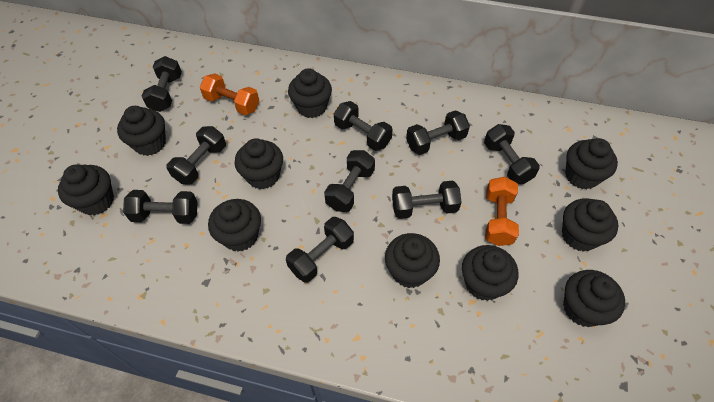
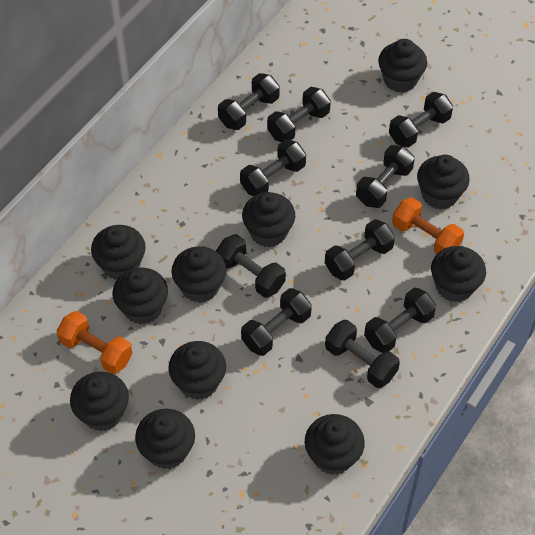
black cupcake: [58,164,114,215] [117,106,166,156] [208,199,261,252] [235,138,283,189] [288,68,332,118] [385,233,440,288] [462,245,518,301] [562,198,618,252] [563,270,625,327] [565,138,618,190] = 10 -> [70,372,129,431] [91,225,146,280] [112,268,168,325] [135,409,195,469] [168,341,226,400] [171,246,227,303] [242,192,295,247] [305,414,365,475] [378,39,427,93] [417,155,470,209] [431,246,486,302] = 11
black dumbbell: [123,190,198,224] [141,56,182,112] [167,126,226,185] [286,217,354,283] [324,150,375,212] [334,101,393,151] [392,181,461,219] [406,110,470,155] [484,124,540,184] = 9 -> [216,234,286,298] [218,73,280,130] [240,139,306,196] [241,288,312,356] [267,87,331,142] [325,219,395,281] [325,320,400,388] [356,145,415,208] [364,288,436,353] [389,92,453,148] = 10

